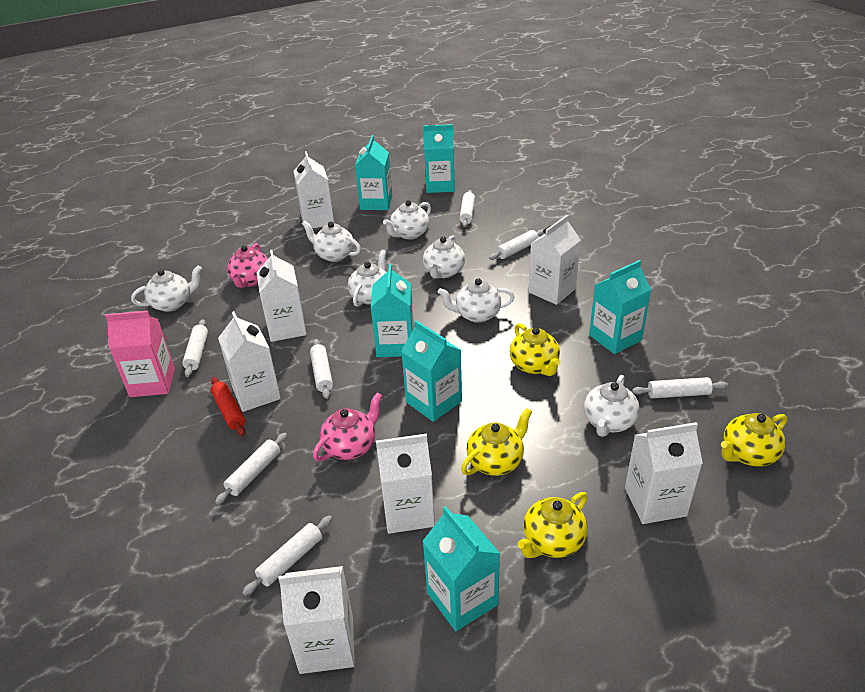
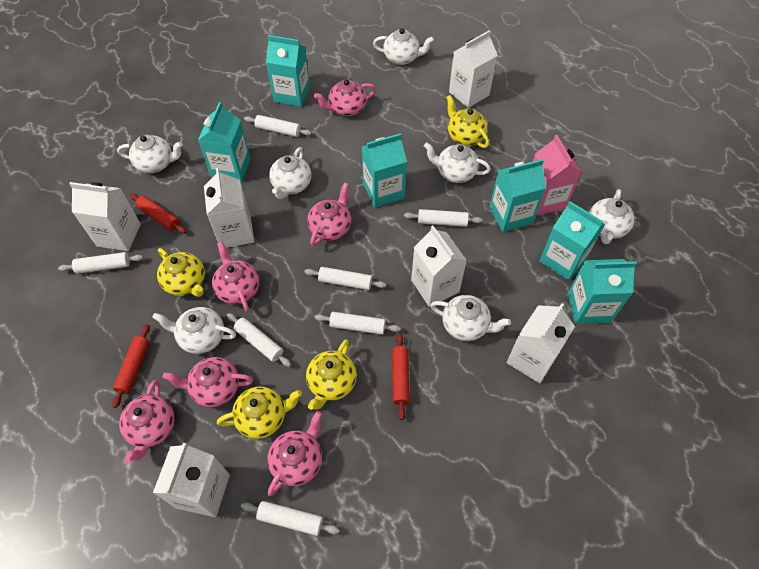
pink teapot: [227,243,268,288] [313,392,382,461] = 2 -> [119,380,175,463] [162,357,253,407] [212,242,259,312] [267,411,322,496] [307,182,351,246] [314,79,376,116] = 6
red rolling pin: [211,377,245,436] = 1 -> [112,324,150,408] [130,193,186,234] [392,333,410,420] = 3
white carton: [218,311,281,412] [257,250,307,342] [278,566,355,674] [293,151,334,229] [376,434,435,534] [528,215,581,305] [625,422,703,524] = 7 -> [69,182,141,251] [153,443,230,517] [204,168,255,248] [411,226,467,307] [449,30,498,108] [507,303,575,383] = 6

